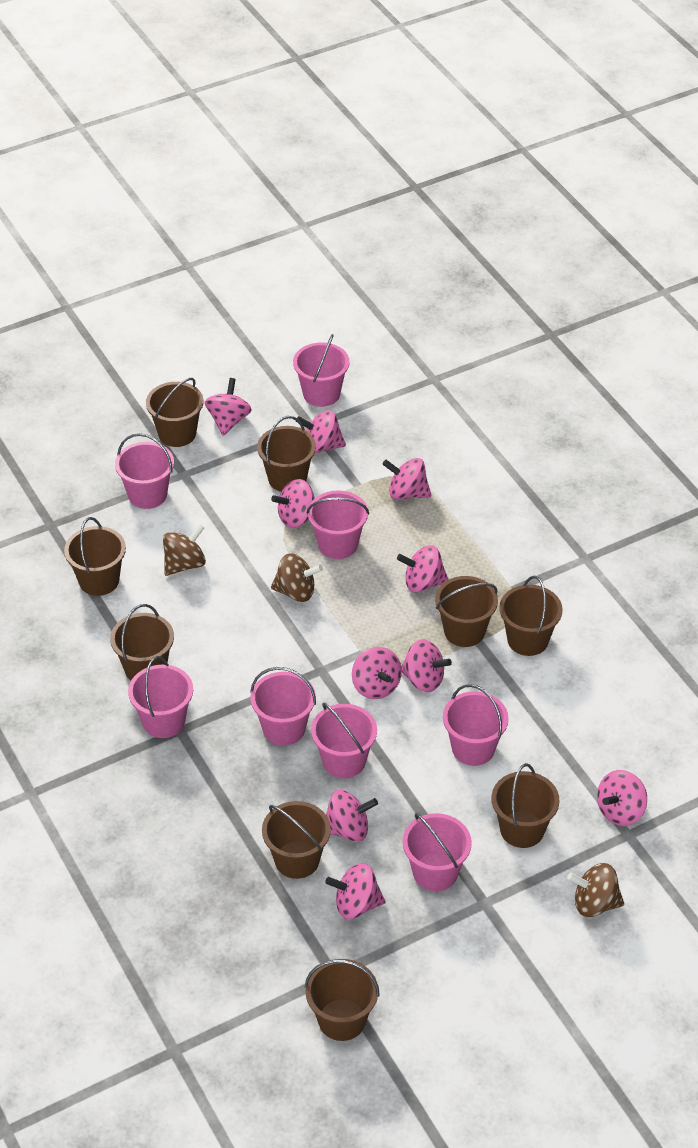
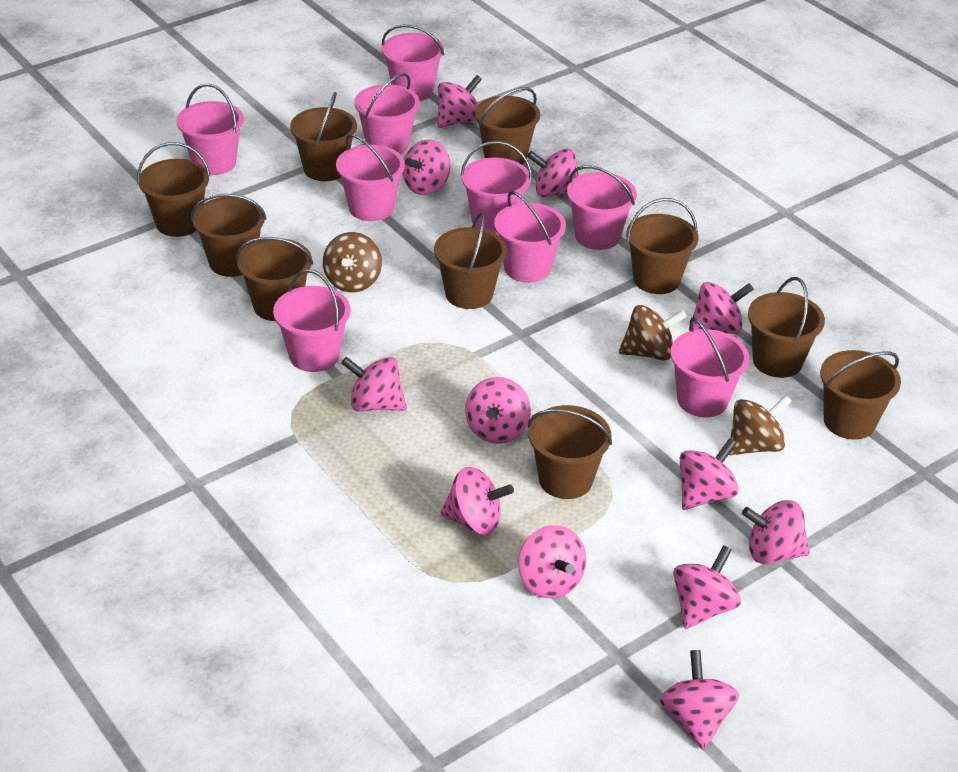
brown bucket: [64,517,126,596] [110,604,174,680] [146,378,203,447] [257,416,316,492] [262,801,331,879] [305,959,380,1041] [435,576,498,647] [491,763,559,848] [499,576,563,656] = 9 -> [137,142,210,237] [191,194,266,277] [236,237,313,321] [290,92,357,181] [434,212,507,309] [475,87,540,164] [528,405,612,499] [626,198,699,294] [748,277,825,378] [820,350,901,440] = 10
pink bucket: [115,433,174,509] [128,656,193,738] [250,667,316,745] [293,334,349,407] [307,490,369,559] [311,703,377,778] [402,813,472,891] [443,684,509,766] = 8 -> [176,84,244,175] [273,269,351,372] [336,134,405,221] [354,73,420,154] [382,24,444,101] [461,141,532,235] [494,191,566,283] [567,165,637,250] [670,317,749,417] = 9
pink spinning top: [205,378,252,436] [271,479,315,528] [296,410,346,454] [325,863,385,919] [326,790,378,842] [352,647,402,699] [382,458,431,500] [397,545,449,593] [401,640,452,692] [597,770,647,826] = 10 -> [341,357,407,411] [402,139,451,195] [437,75,482,128] [440,467,514,535] [465,377,531,444] [518,525,586,598] [527,149,579,197] [660,650,739,750] [673,545,741,629] [680,438,739,510] [689,282,754,334] [742,500,810,564] = 12

